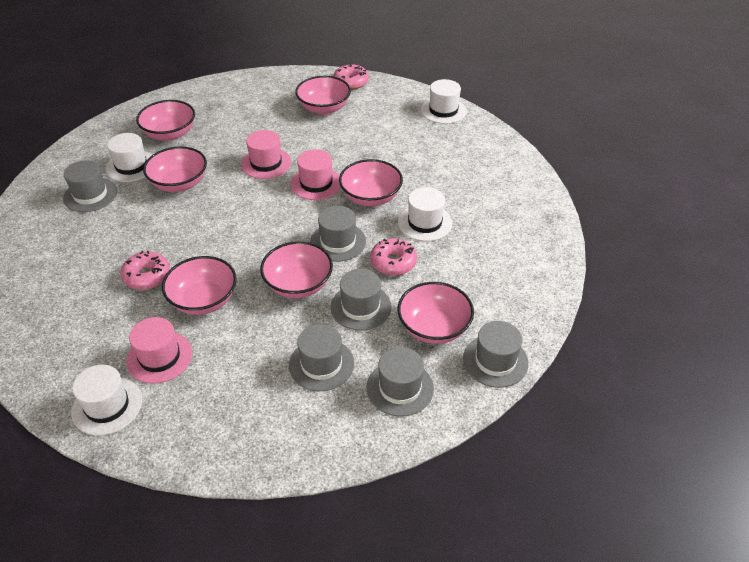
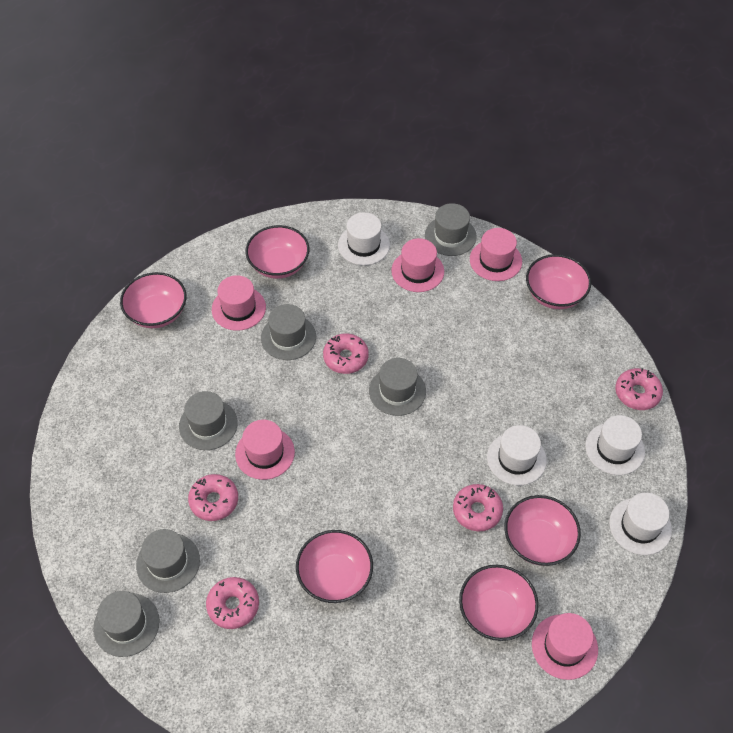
pink bowl: [136,100,195,141] [143,146,207,192] [162,256,237,315] [260,241,333,298] [295,76,351,115] [339,159,403,206] [398,282,474,344] = 7 -> [120,272,186,328] [245,225,309,279] [296,530,373,603] [459,565,538,641] [504,495,581,566] [526,254,591,309] = 6
pink donut: [121,251,170,290] [333,63,369,90] [370,238,417,276] = 3 -> [188,474,238,521] [206,577,259,629] [323,333,369,374] [453,484,503,531] [615,368,663,410] = 5
pink hat: [126,317,193,384] [241,130,291,179] [291,149,341,200] = 3 -> [212,275,266,331] [235,420,295,480] [391,238,444,292] [470,228,522,281] [532,613,598,680] = 5

